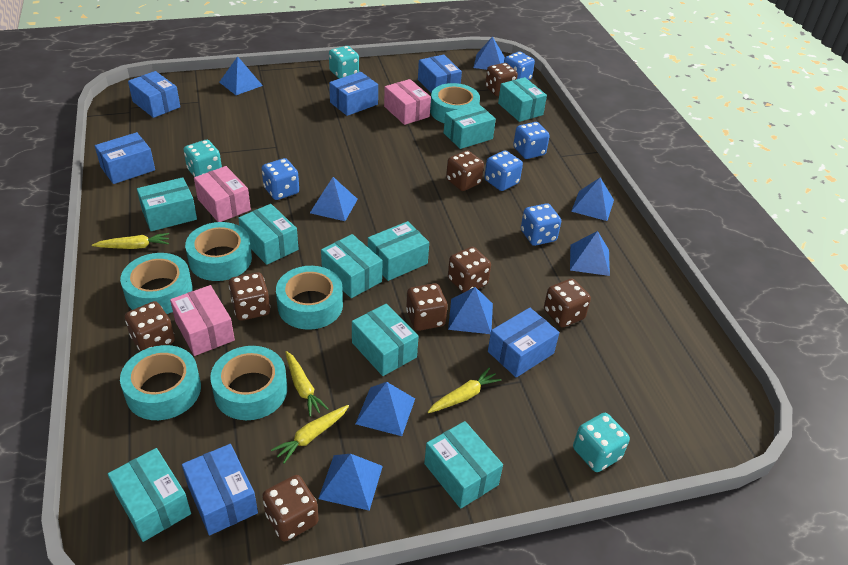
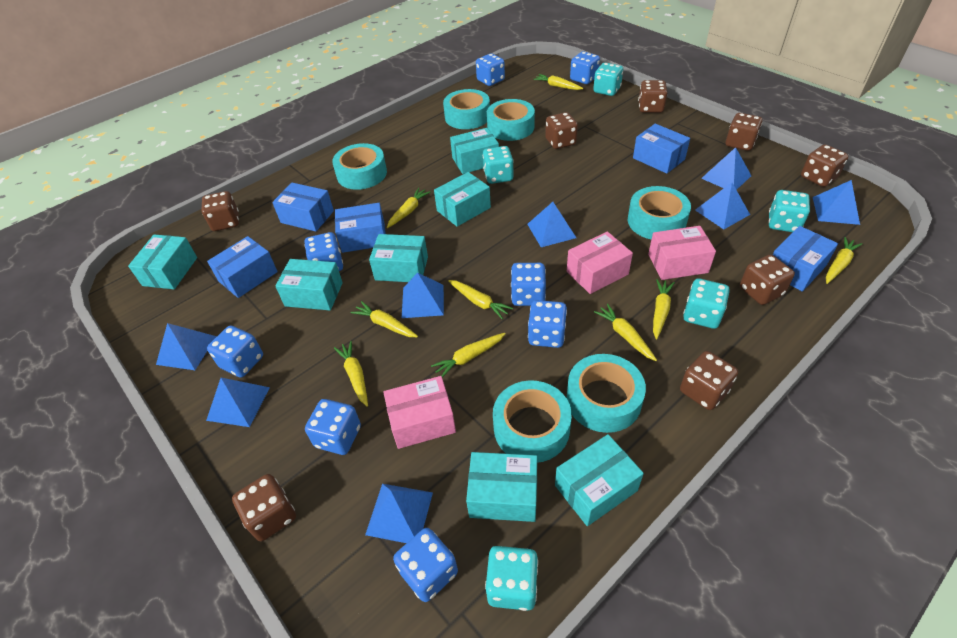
blue box: [95,132,155,184] [128,71,180,118] [182,444,258,536] [329,72,378,116] [418,54,462,93] [488,308,559,378] = 6 -> [207,236,278,298] [272,183,334,231] [335,203,386,253] [633,124,690,174] [773,226,838,292] = 5
blue dice: [262,158,299,200] [484,150,523,191] [504,51,535,80] [513,122,550,159] [521,203,561,246] = 5 -> [207,326,263,378] [305,232,343,271] [305,399,361,455] [393,528,458,602] [476,53,505,86] [511,263,546,306] [528,300,567,348] [570,51,600,84] = 8
turquoise box: [108,448,191,542] [137,177,197,231] [238,204,299,265] [321,234,383,298] [352,304,419,376] [368,221,429,281] [424,421,503,509] [444,104,496,149] [498,77,547,122] = 9 -> [128,234,197,289] [275,259,343,310] [369,234,428,282] [434,172,491,227] [450,128,499,174] [466,452,537,522] [555,434,644,526] = 7
turquoise dice: [184,140,222,177] [329,46,359,79] [573,413,630,472] = 3 -> [483,146,514,184] [485,546,538,611] [593,63,623,96] [683,278,730,329] [769,190,810,232] = 5
yellow carrot: [92,233,169,249] [271,405,349,464] [285,351,328,417] [428,368,501,413] = 4 -> [334,341,368,407] [350,301,418,337] [387,188,430,228] [431,333,506,377] [448,280,513,319] [533,74,583,90] [594,304,657,361] [653,279,675,339] [826,237,863,284] = 9

